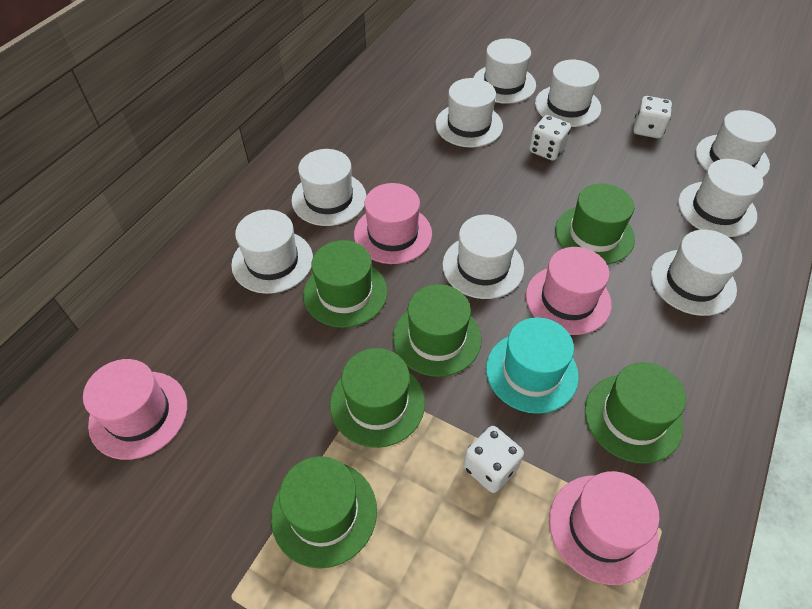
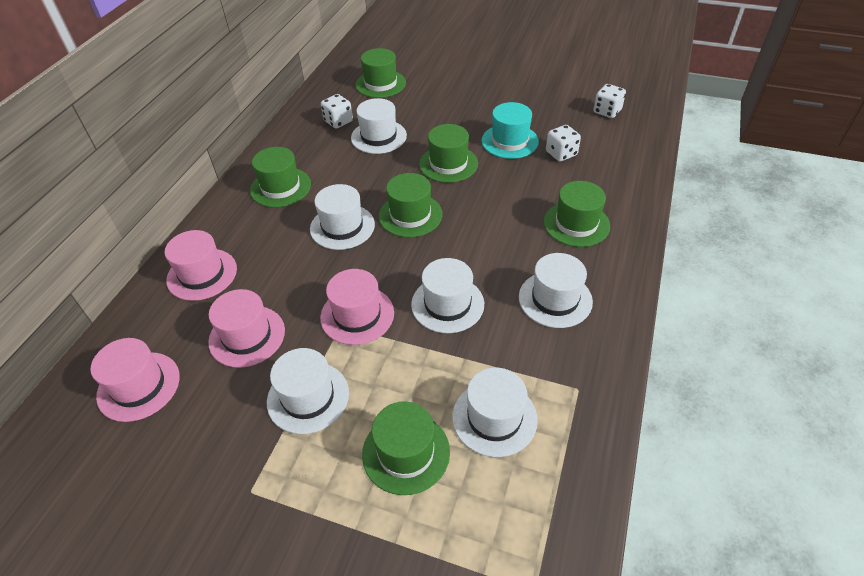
white hat: [231,210,313,294] [291,149,366,226] [435,78,503,148] [442,214,524,299] [473,39,536,104] [535,60,601,127] [651,230,742,316] [678,159,763,237] [695,110,776,178] = 9 -> [267,348,349,434] [310,184,375,250] [351,98,407,154] [411,258,484,333] [452,368,538,457] [519,253,593,328] = 6

